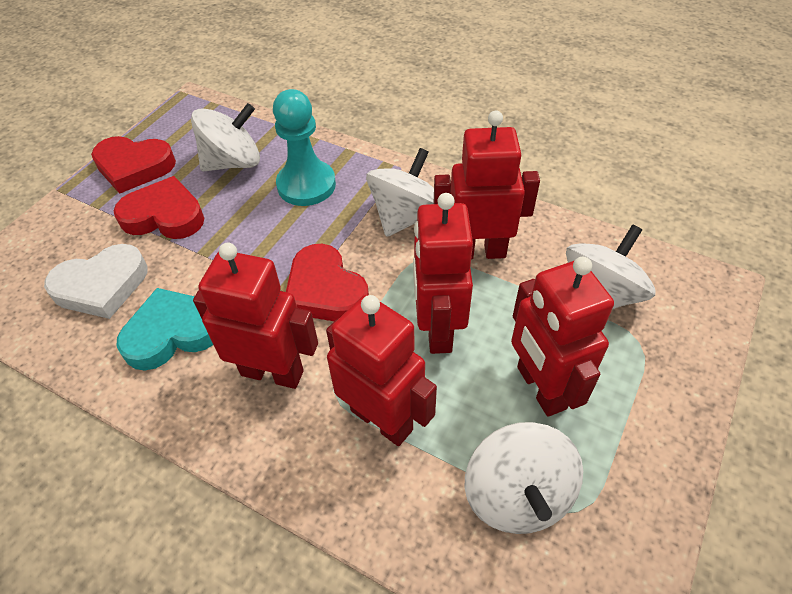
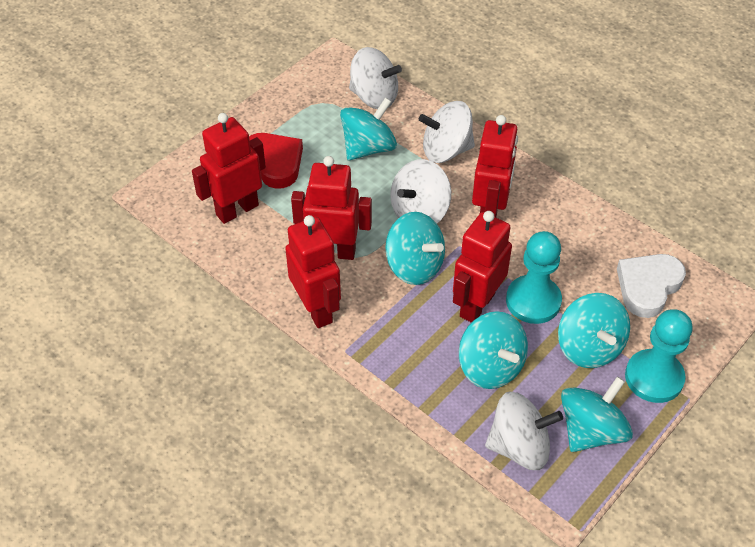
red heart: [91,136,176,194] [114,176,204,239] [286,244,369,321] = 3 -> [249,133,303,189] = 1
turquoise heart: [116,288,213,371] = 1 -> none = 0
turquoise pawn: [273,89,336,206] = 1 -> [506,231,562,324] [625,309,693,403] = 2
turquoise spinning top: none = 0 -> [340,98,397,160] [385,212,445,285] [459,311,528,389] [558,293,630,368] [561,376,633,452] = 5

